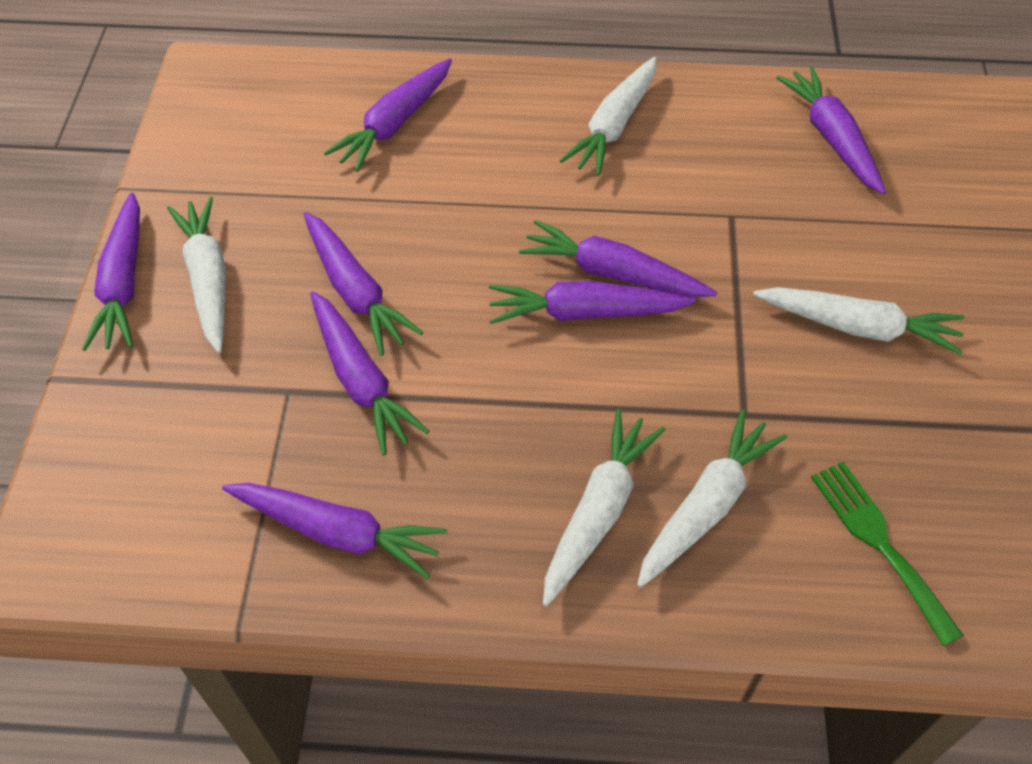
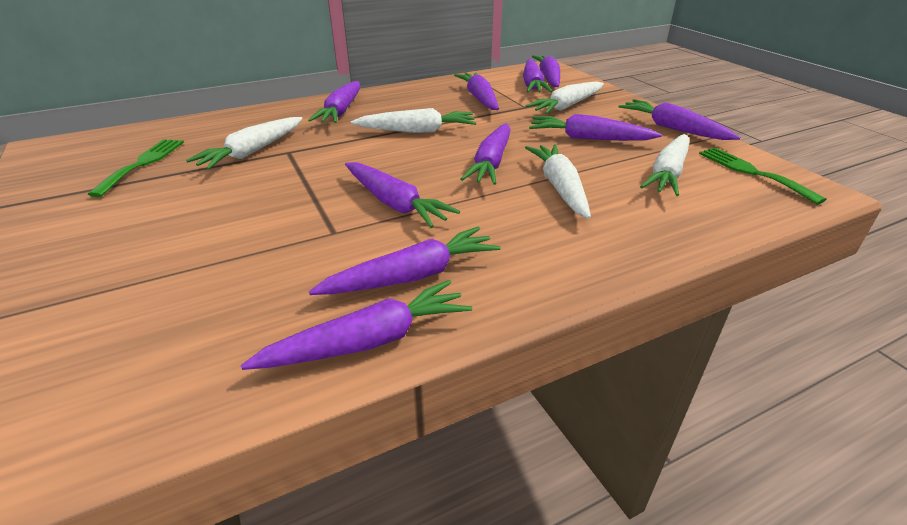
green fork: [811,462,964,646] = 1 -> [88,139,184,197] [699,147,827,204] = 2
purple carrot: [82,193,140,351] [222,483,447,579] [303,212,423,356] [310,291,429,456] [324,58,452,172] [489,281,695,324] [519,220,717,298] [776,67,886,195] = 8 -> [241,280,472,370] [308,81,360,123] [309,227,501,295] [345,162,460,228] [454,72,499,110] [461,123,511,185] [523,59,553,92] [529,114,662,141] [532,56,560,87] [619,99,741,140] = 10

